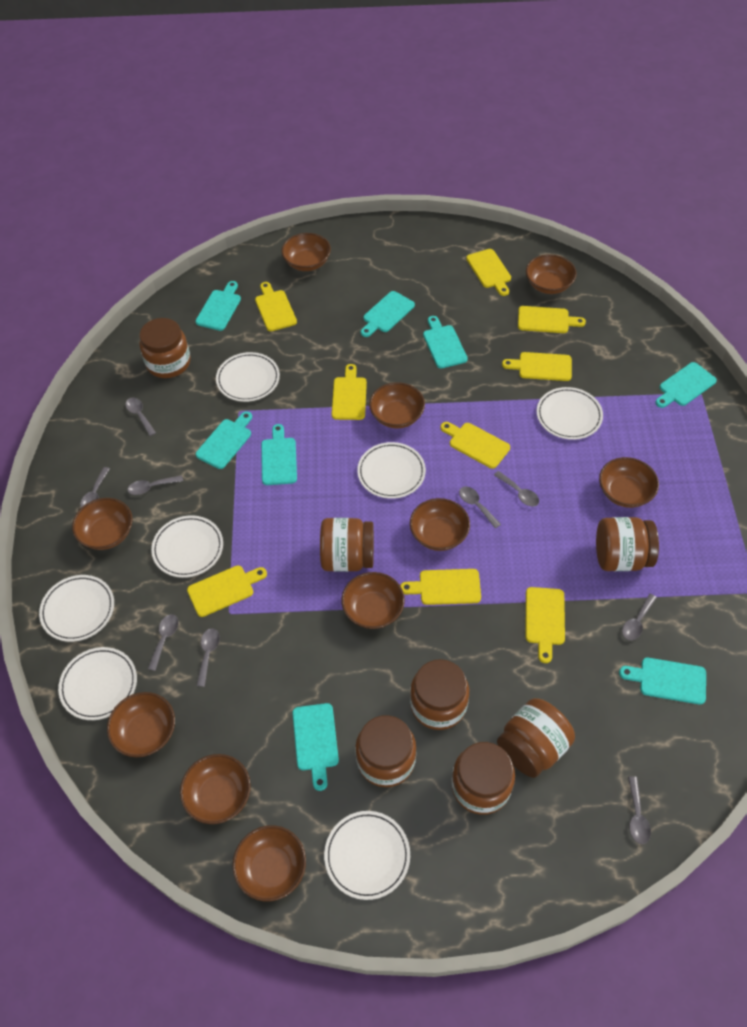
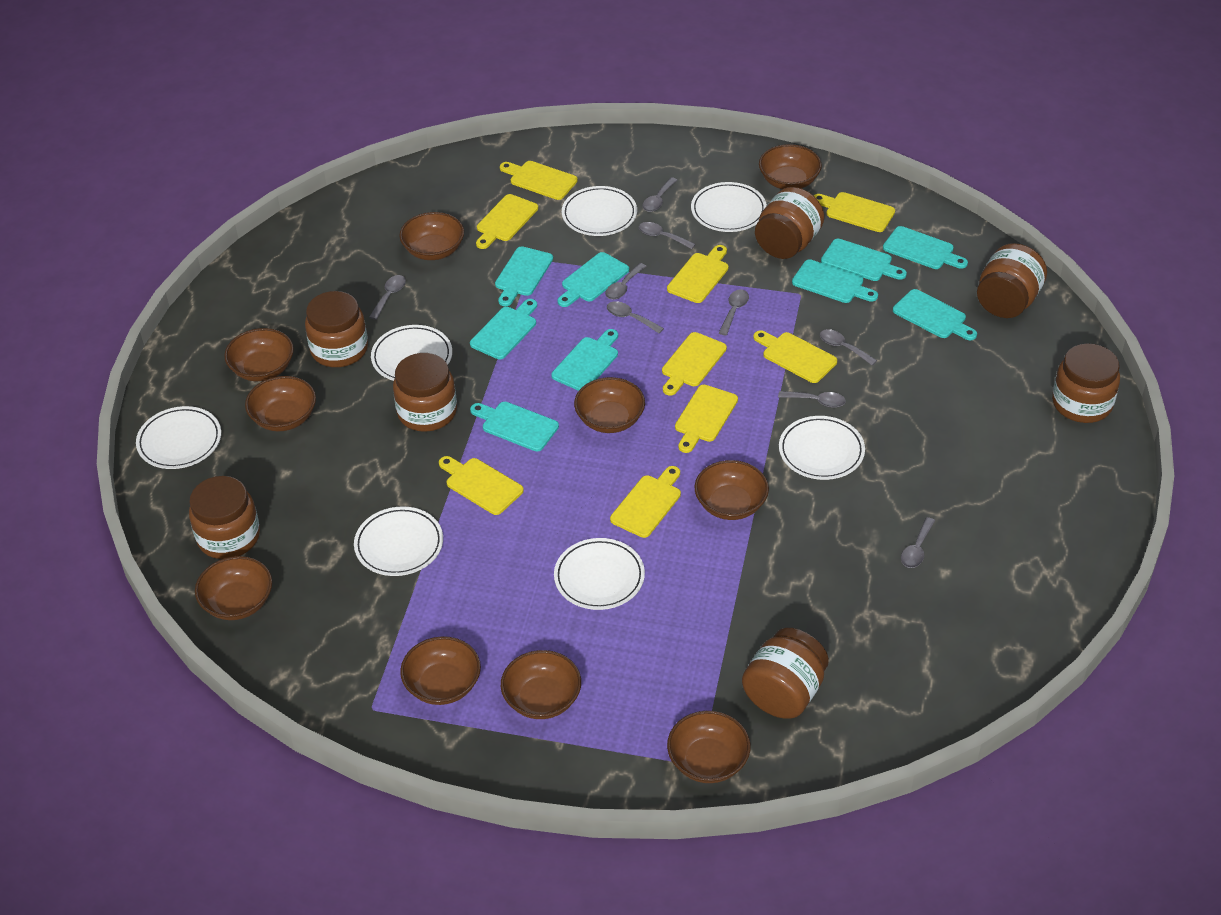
turquoise cutting board: [195,281,241,331] [195,411,252,469] [261,424,297,485] [292,703,339,791] [361,291,415,337] [423,316,468,368] [619,658,706,705] [655,362,717,408] = 8 -> [470,299,537,359] [470,402,559,452] [495,246,553,306] [551,329,618,391] [557,252,629,307] [792,259,878,303] [821,239,907,281] [883,226,968,269] [893,289,977,340] = 9

